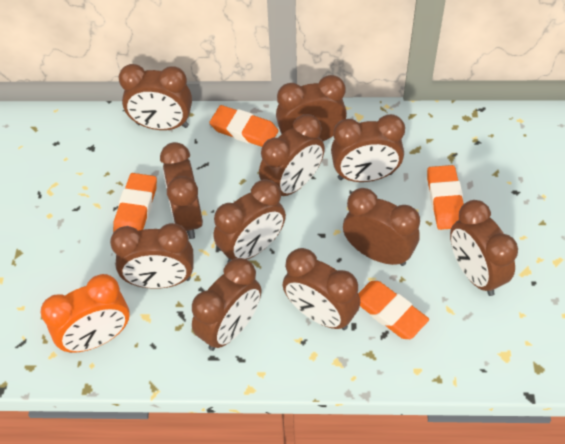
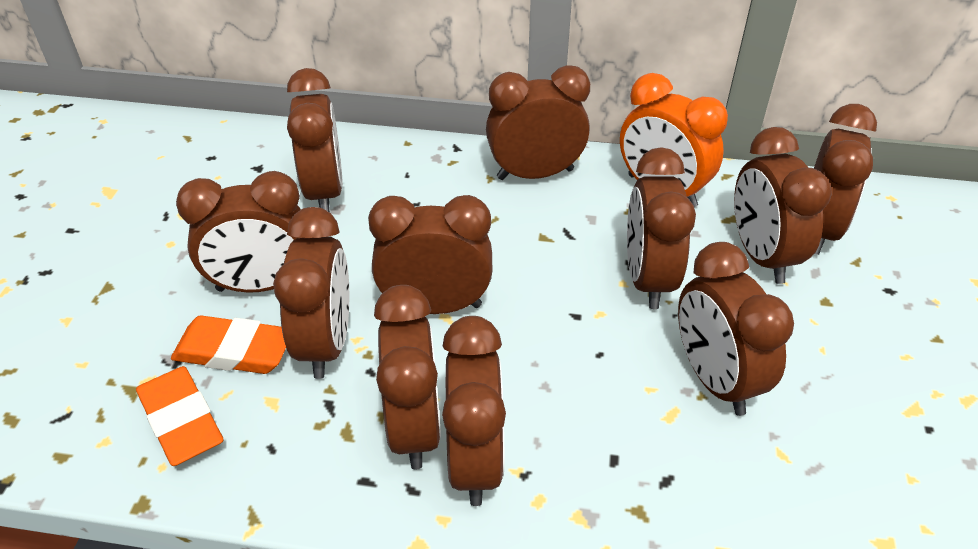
orange eraser: [113,173,157,233] [209,105,278,147] [358,281,429,339] [427,165,464,230] = 4 -> [136,366,223,466] [171,315,286,374] = 2

